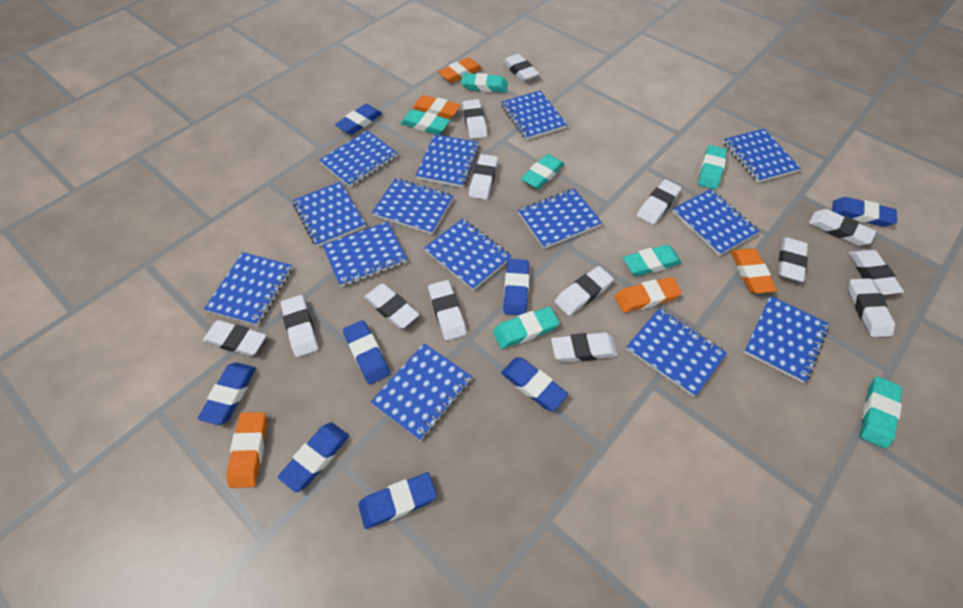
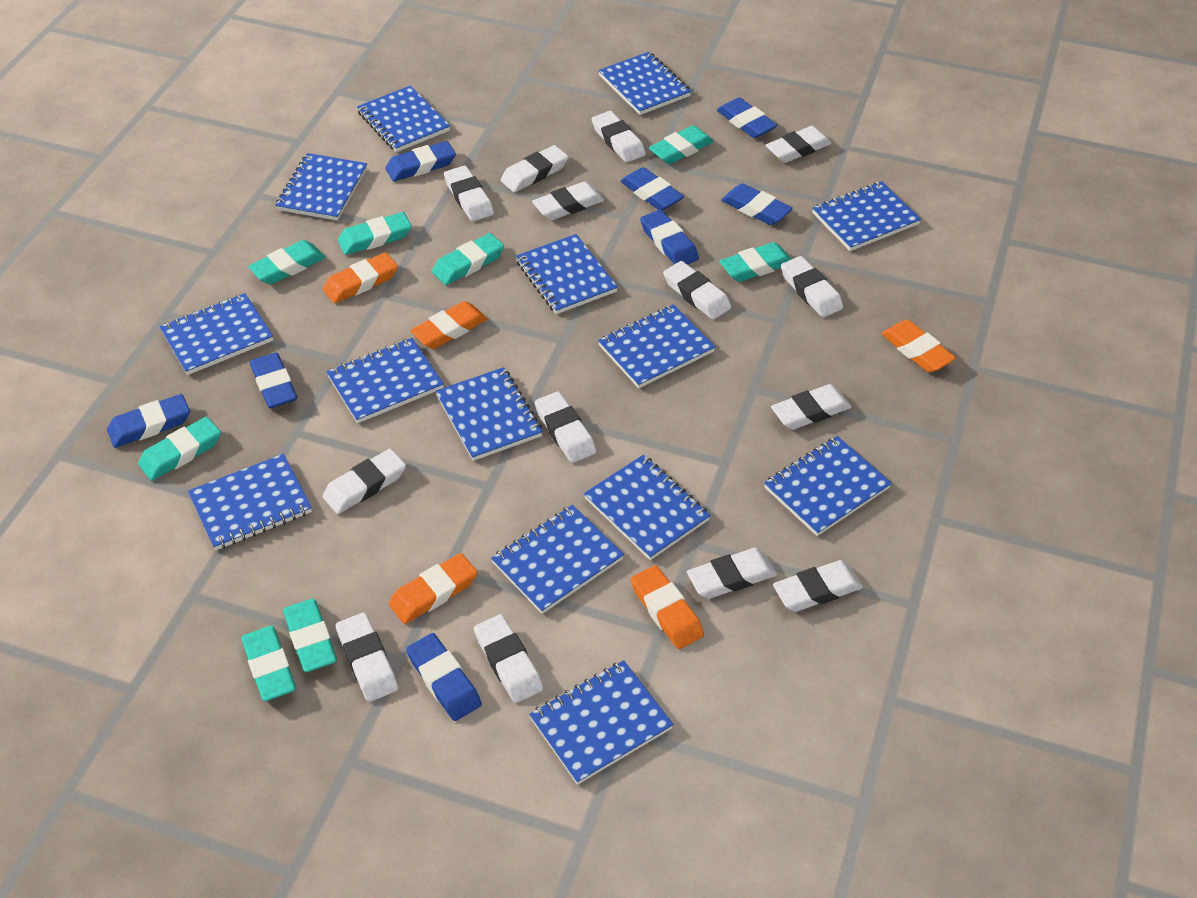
turquoise eraser: [401,109,450,135] [461,73,508,93] [493,306,559,349] [521,154,564,189] [623,245,682,276] [698,145,727,190] [860,377,902,449] = 7 -> [138,417,221,481] [241,626,296,701] [248,240,326,284] [283,599,337,672] [338,212,412,255] [432,233,504,285] [649,125,714,164] [719,242,792,282] = 8

